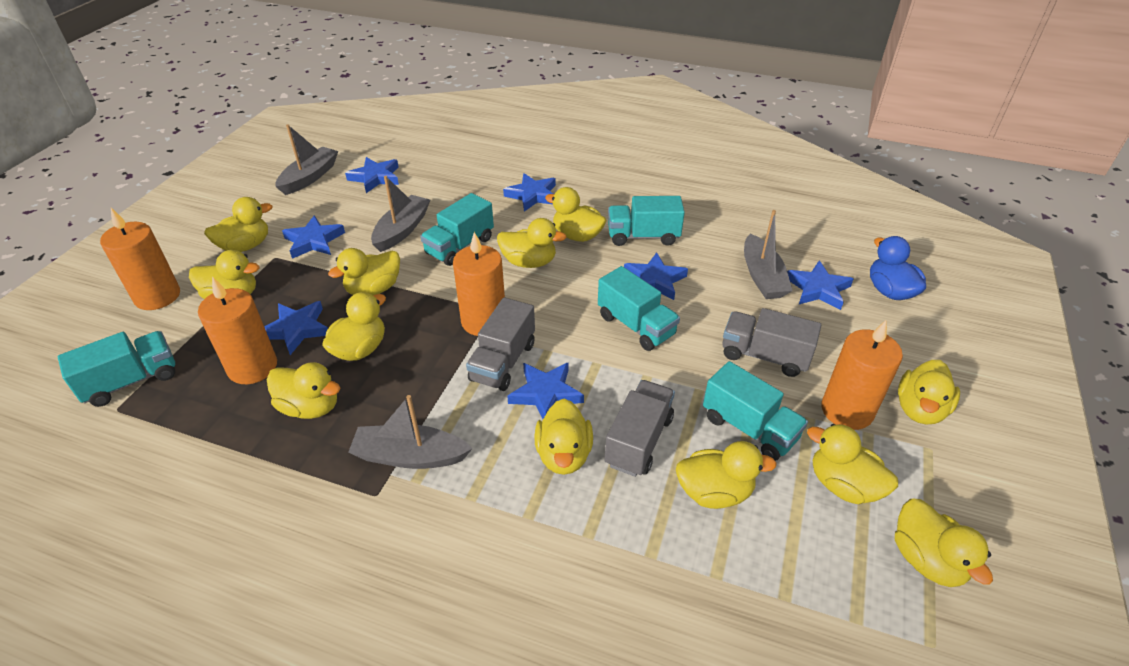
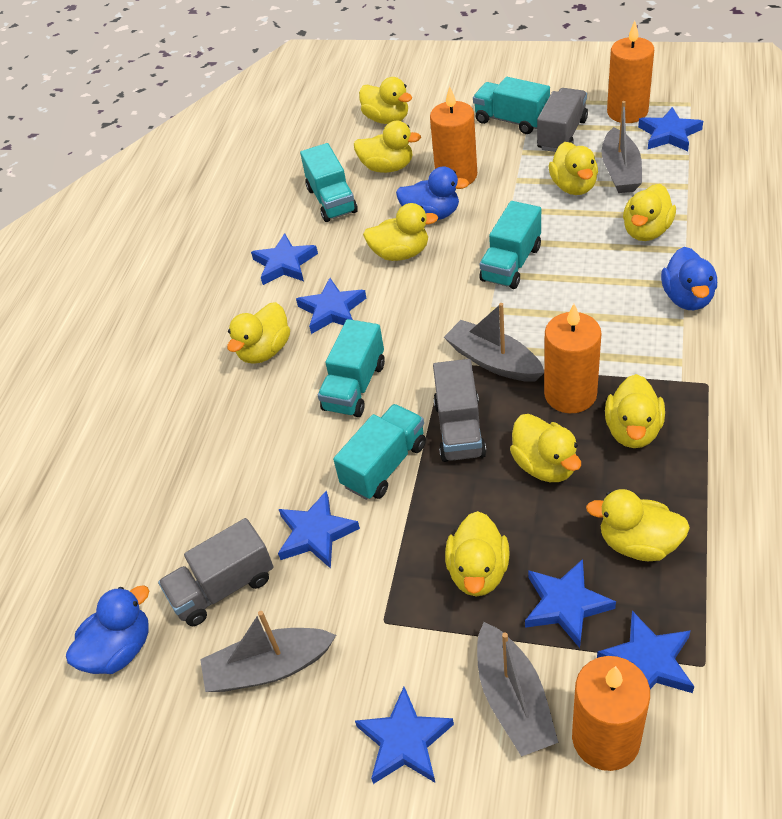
blue duck: [870,236,926,300] = 1 -> [66,585,149,674] [396,166,469,220] [661,247,717,310] = 3
yellow duck: [189,250,260,299] [204,197,273,252] [267,362,340,419] [322,292,386,361] [328,248,400,295] [497,218,566,268] [534,399,593,475] [545,187,607,242] [676,441,777,509] [807,424,898,504] [895,499,993,587] [898,360,960,424] = 12 -> [227,302,290,364] [354,121,421,173] [359,77,412,124] [363,203,438,261] [445,511,510,596] [510,414,581,482] [549,142,598,195] [586,489,690,561] [605,374,665,448] [623,184,676,241] = 10

